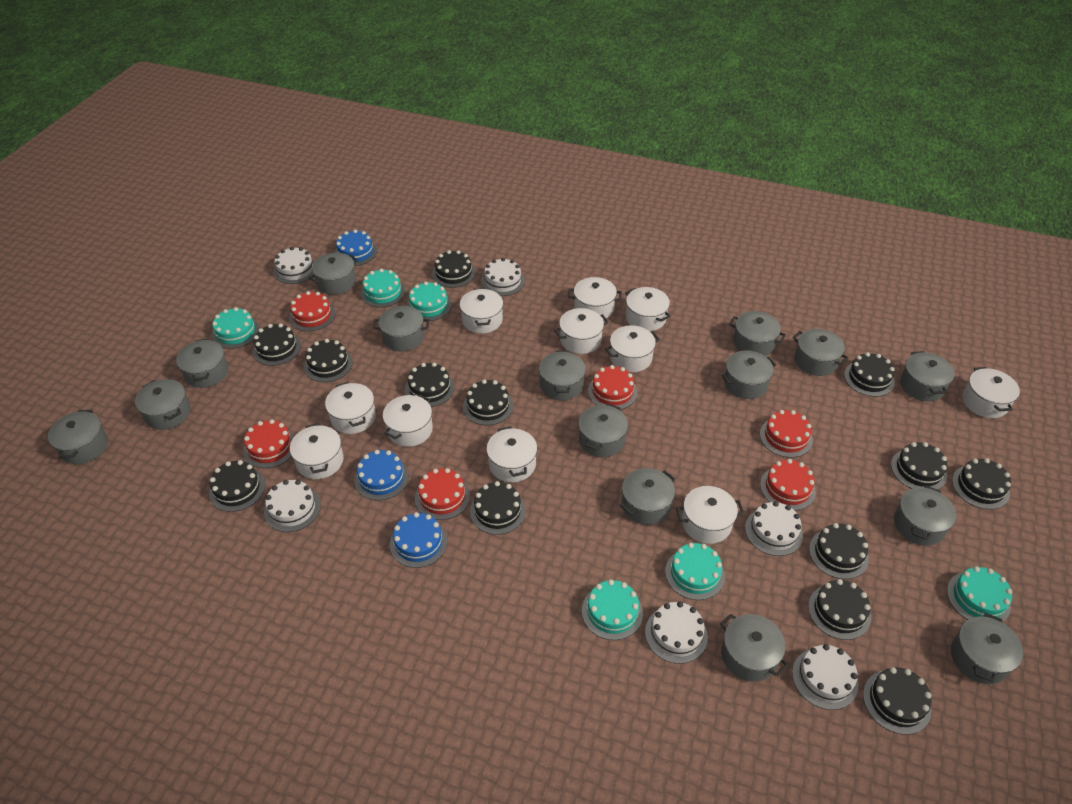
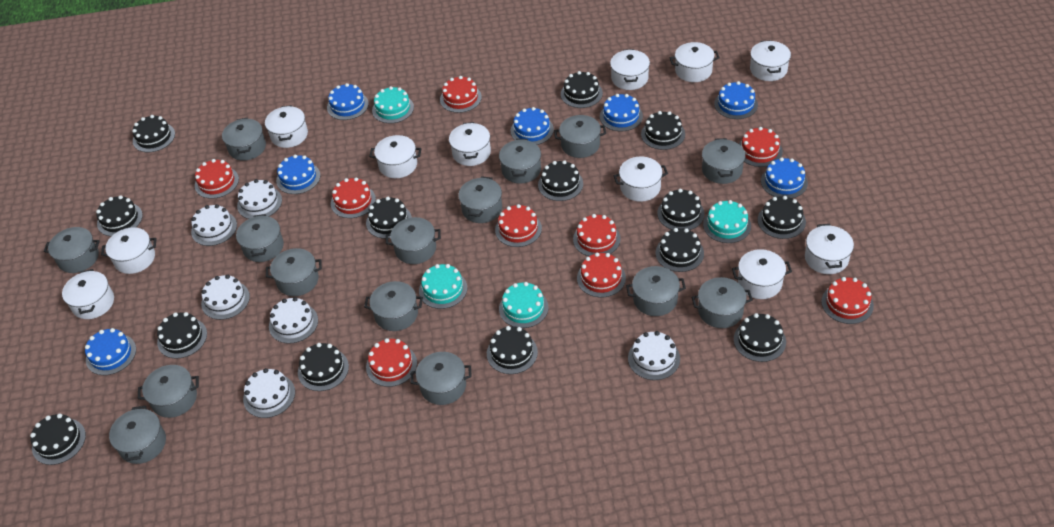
black cake: [209,460,265,512] [253,323,301,366] [304,339,353,382] [405,363,454,407] [432,250,476,288] [463,379,513,425] [470,481,526,535] [808,579,871,640] [809,523,869,579] [844,352,895,397] [863,667,932,735] [891,442,948,490] [952,458,1011,510] = 13 -> [30,414,86,465] [96,195,143,236] [132,115,175,152] [157,312,207,359] [298,343,349,391] [366,197,412,239] [487,326,538,374] [538,160,583,201] [561,71,603,108] [641,111,685,150] [656,228,704,272] [657,189,705,230] [734,313,786,362] [758,196,806,239] = 14
blue cake: [334,229,377,266] [354,450,409,500] [390,512,447,568] = 3 -> [85,328,136,375] [276,155,320,194] [327,83,369,120] [511,107,554,145] [600,94,643,131] [714,81,758,119] [761,157,808,198] = 7
red cake: [243,419,294,468] [289,291,335,331] [415,468,470,520] [588,365,638,410] [760,410,813,458] [760,459,816,511] = 6 -> [195,159,239,199] [331,177,376,218] [366,338,417,387] [440,76,482,113] [495,204,542,247] [573,214,621,256] [577,252,626,297] [739,127,783,167] [821,277,874,324] = 9
turquoise cake: [212,307,260,349] [360,269,405,308] [406,282,452,321] [582,580,643,640] [665,543,725,600] [947,566,1012,622] = 6 -> [372,86,414,123] [419,264,467,309] [499,282,548,328] [703,200,751,243] = 4

